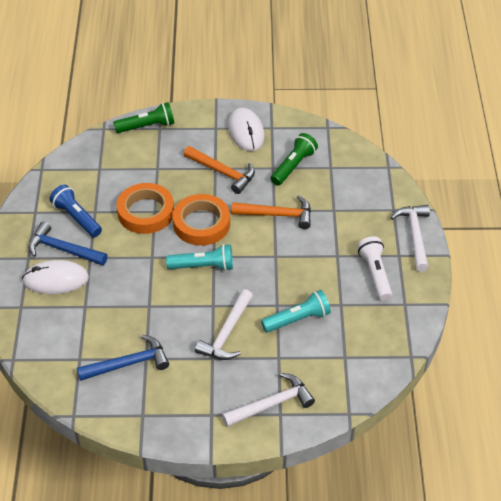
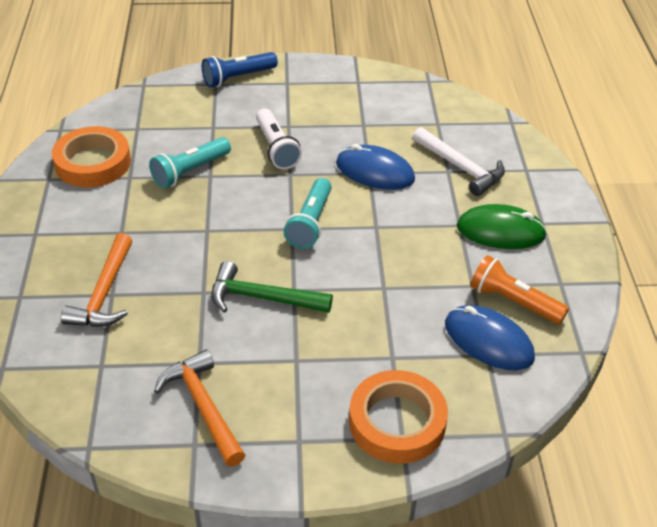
blue hammer: [28,222,108,266] [77,334,169,381] = 2 -> none = 0
blue mouse: none = 0 -> [336,144,415,190] [445,305,535,370] = 2
green flashlight: [113,102,174,133] [271,133,318,186] = 2 -> none = 0
green hammer: none = 0 -> [211,261,333,313] = 1
green mouse: none = 0 -> [457,204,547,249] = 1
orange flashlight: none = 0 -> [470,255,569,324] = 1
white hammer: [195,289,253,360] [222,373,315,427] [390,205,430,272] = 3 -> [413,127,505,196] = 1
white mouse: [22,260,89,294] [228,108,265,151] = 2 -> none = 0

